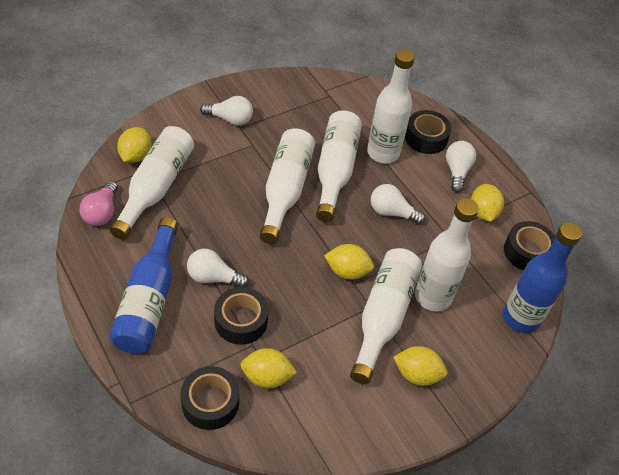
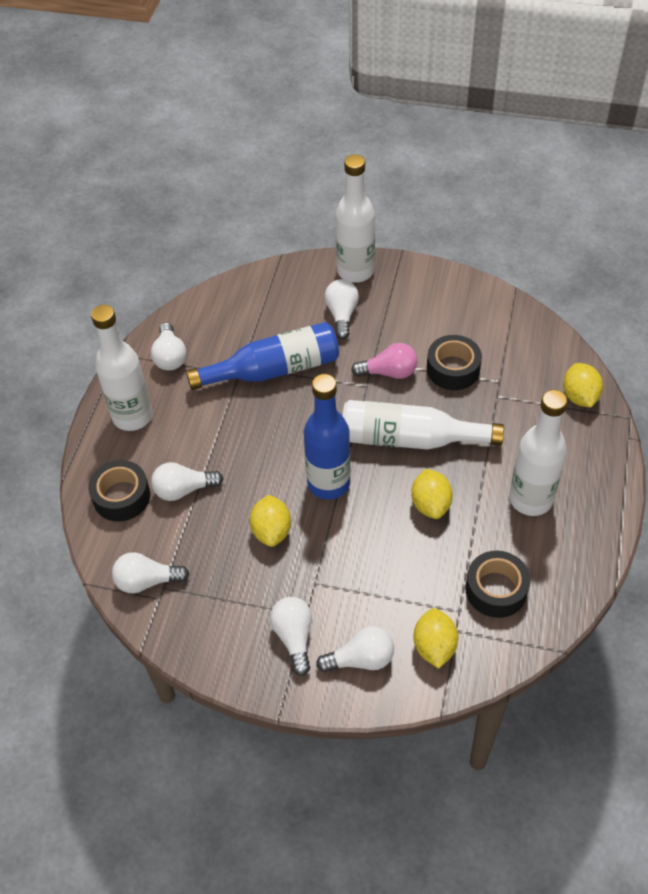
black tape: [181,366,239,430] [214,287,268,344] [405,110,452,154] [504,221,556,270] = 4 -> [88,460,150,522] [427,335,482,390] [465,551,530,618] = 3
white bottle: [109,126,194,240] [260,128,315,244] [316,111,362,222] [350,248,422,384] [367,49,415,163] [415,198,478,312] = 6 -> [91,305,153,431] [335,154,375,283] [343,400,504,450] [509,390,567,516] = 4
white light bulb: [187,249,249,287] [200,96,253,126] [371,184,425,225] [446,141,476,193] = 4 -> [112,552,190,594] [151,322,186,371] [151,462,224,501] [270,597,312,676] [316,627,394,673] [325,279,359,339] = 6
yellow lemon: [117,127,151,163] [240,348,297,388] [324,244,374,280] [393,346,447,386] [471,184,504,222] = 5 -> [250,495,291,547] [411,469,453,519] [413,608,458,669] [563,363,603,408] = 4

